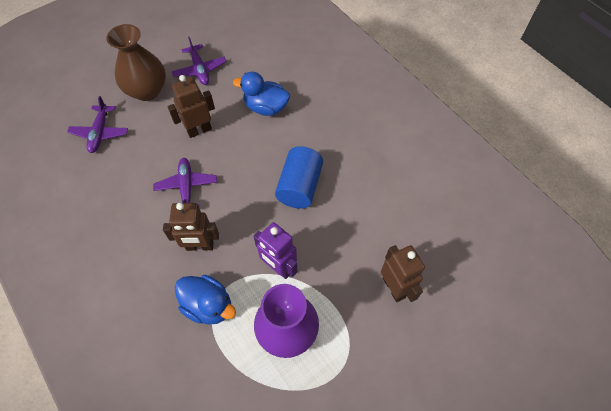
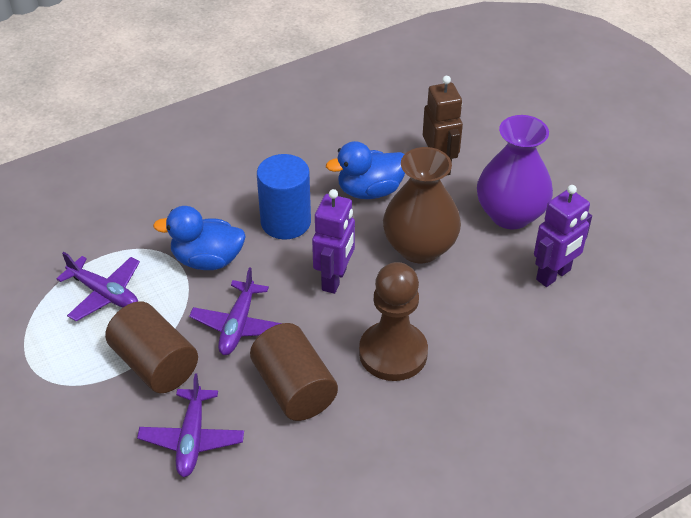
brown cylinder: none = 0 -> [105,301,198,393] [250,323,338,421] = 2
brown pawn: none = 0 -> [359,262,428,381] = 1
brown robot: [163,203,219,251] [167,75,215,138] [381,245,425,302] = 3 -> [423,76,463,176] = 1
purple robot: [254,222,298,279] = 1 -> [312,189,355,294] [534,185,592,287] = 2

